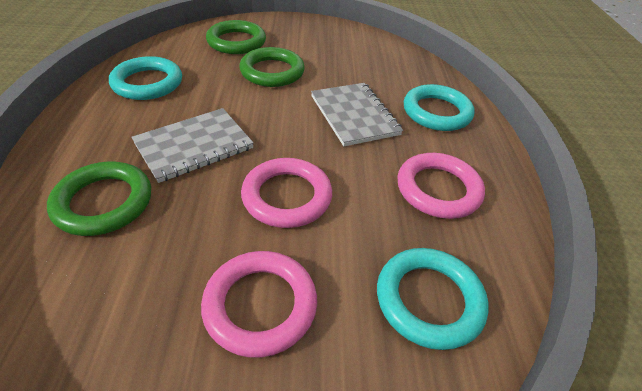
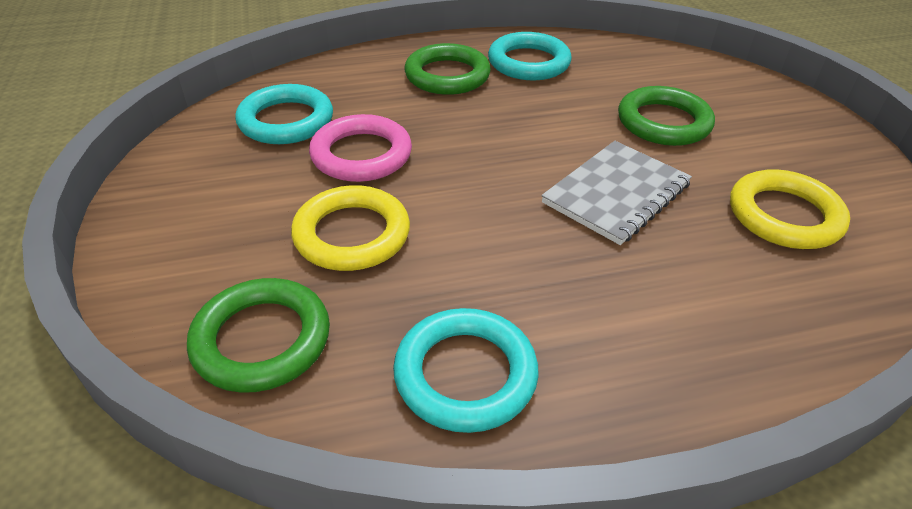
grey notebook: [131,108,254,183] [311,83,403,146] = 2 -> [541,141,692,245] = 1
pink ring: [201,251,317,358] [241,158,332,228] [397,153,485,219] = 3 -> [309,114,412,182] = 1
yellow ring: none = 0 -> [291,185,410,271] [730,169,850,249] = 2

